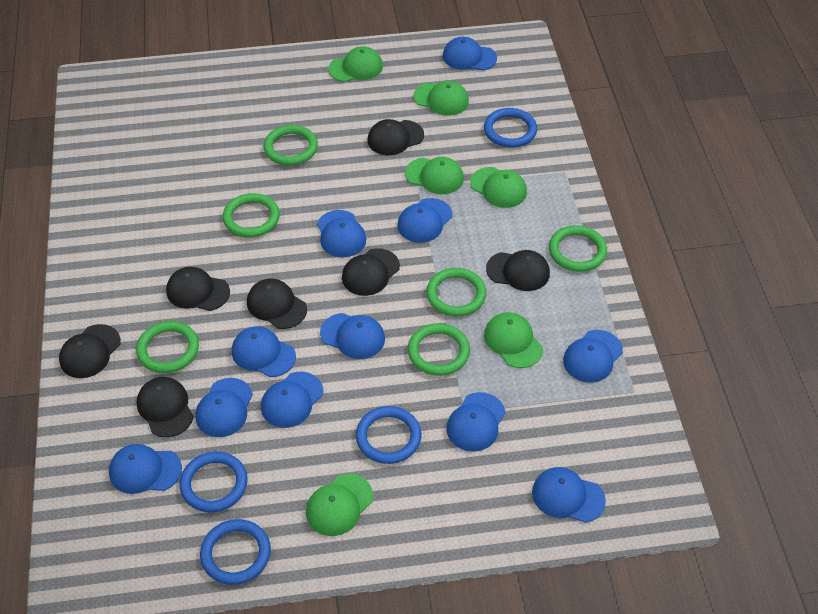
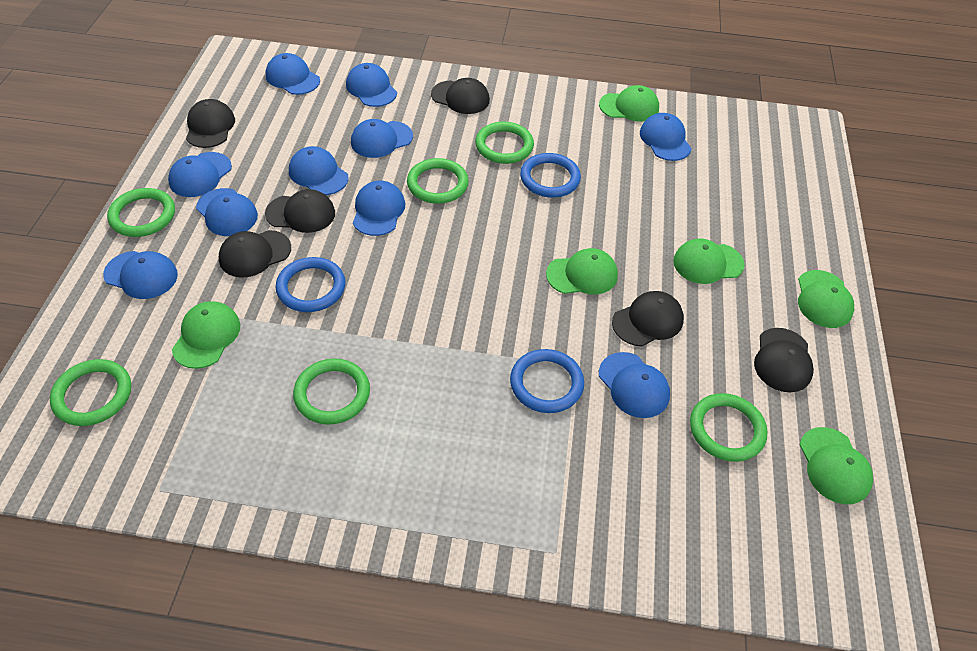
black cap: [59,324,121,378] [137,377,194,437] [166,267,230,311] [247,279,307,329] [342,248,400,296] [368,119,424,155] [486,250,550,291] = 7 -> [186,99,235,148] [219,230,291,278] [265,189,335,233] [431,78,490,114] [612,291,684,346] [754,328,814,392] = 6
blue cap: [109,444,182,494] [196,378,253,437] [232,326,296,377] [261,372,323,428] [317,210,366,257] [320,313,385,359] [398,198,452,243] [443,37,497,70] [446,392,506,452] [532,467,606,523] [563,330,623,383] = 11 -> [103,251,178,299] [168,152,232,197] [196,188,258,236] [266,53,320,95] [289,146,349,195] [346,63,397,107] [351,119,413,158] [353,181,405,236] [599,352,670,418] [640,113,692,161] = 10
blue ring: [179,452,248,512] [200,519,271,585] [356,406,421,464] [484,108,537,148] = 4 -> [276,257,345,312] [510,349,584,413] [520,153,581,198] = 3

